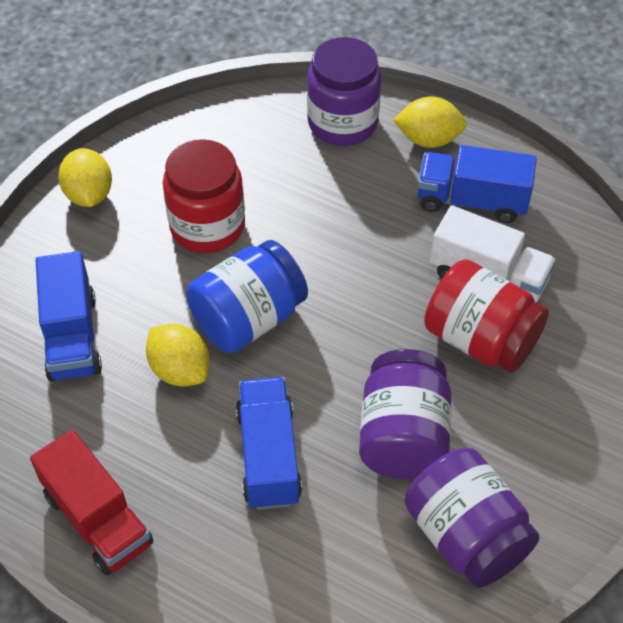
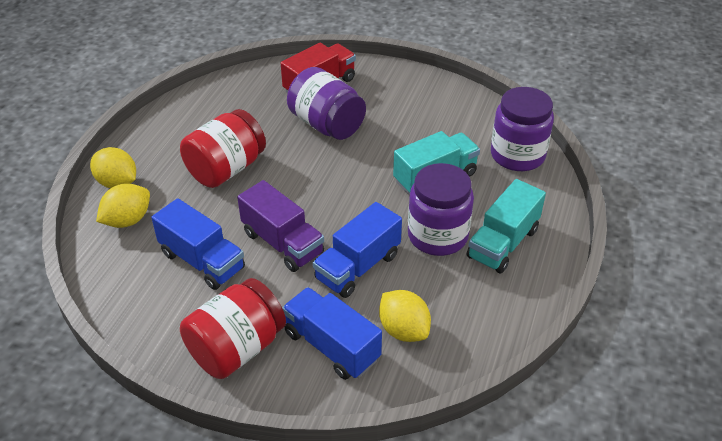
blue jar: [186,240,308,353] = 1 -> none = 0
purple truck: none = 0 -> [237,180,324,272] = 1
turquoise truck: none = 0 -> [393,131,480,195] [467,179,546,273] = 2
white truck: [430,205,556,303] = 1 -> none = 0

